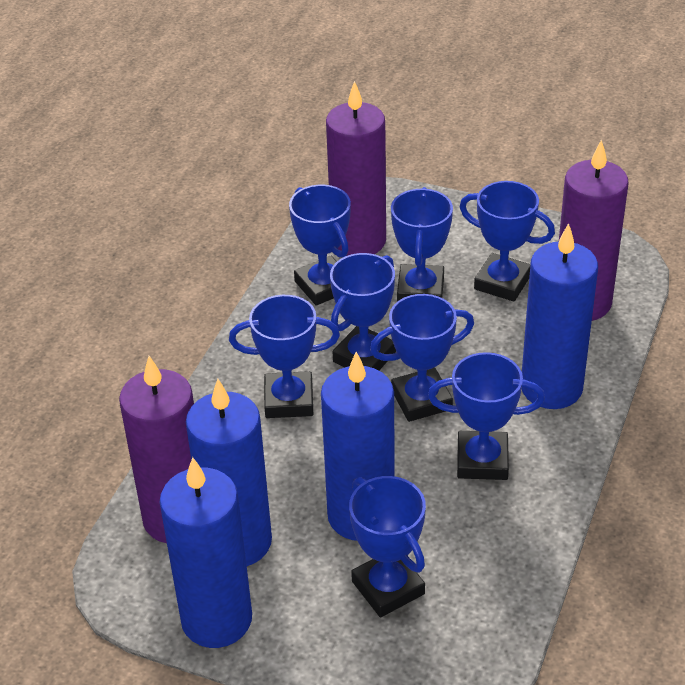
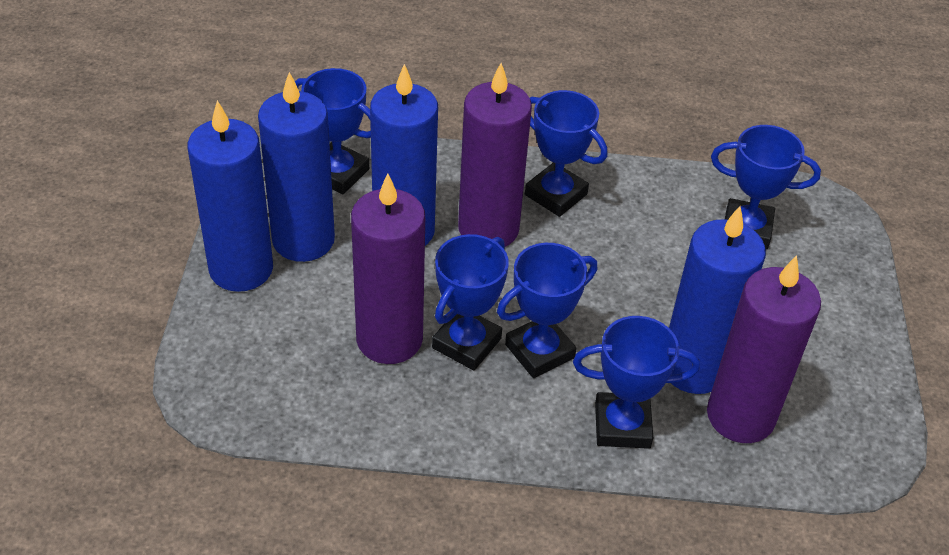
blue trophy: [229,295,340,418] [289,185,351,305] [330,253,396,370] [349,476,426,617] [370,294,474,422] [391,187,453,302] [428,352,545,480] [460,181,555,302] = 8 -> [295,68,371,194] [432,234,509,371] [497,243,597,378] [525,90,607,217] [573,316,700,449] [711,125,821,250] = 6

